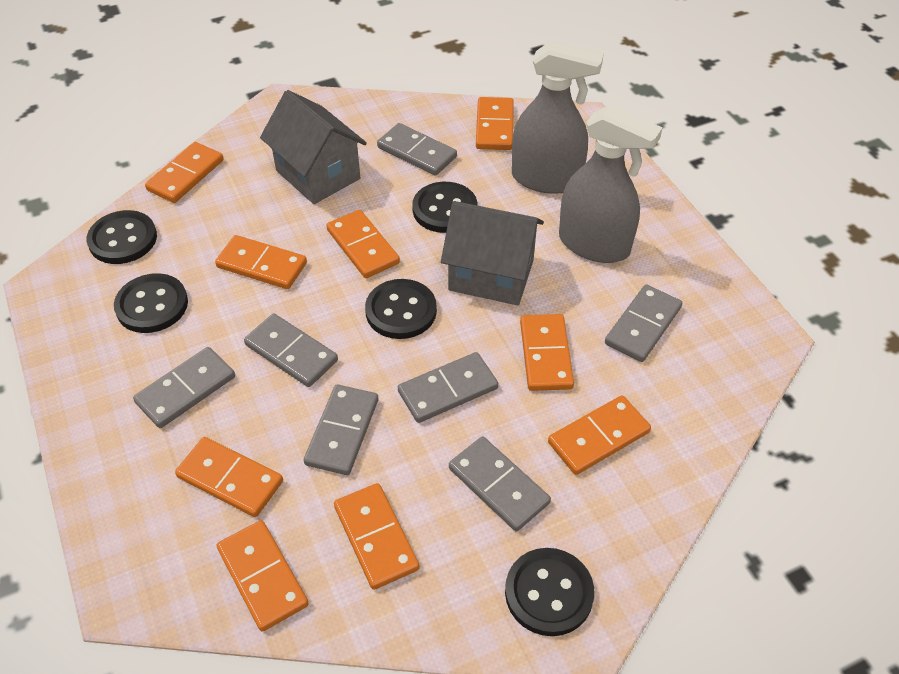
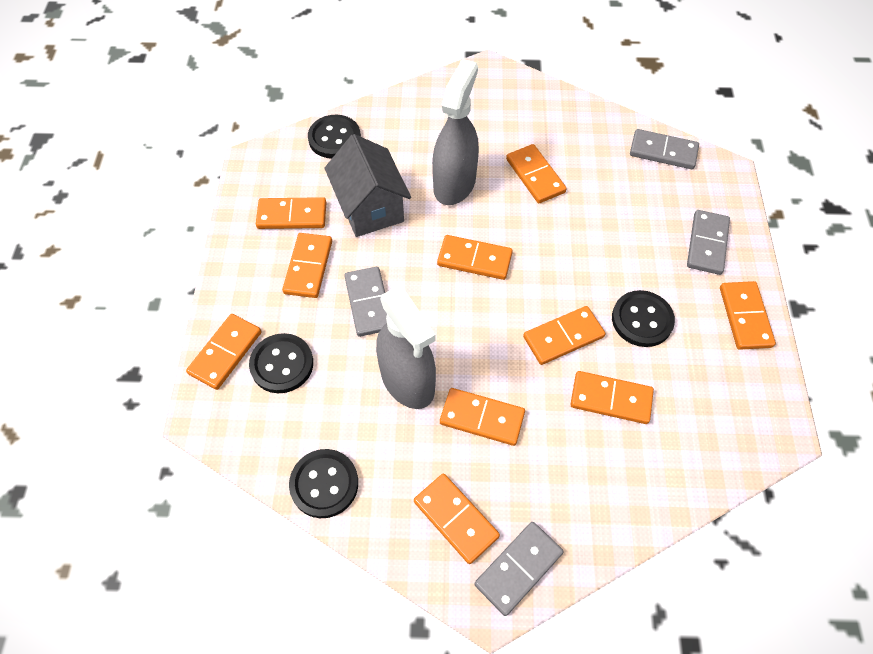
black button: [87,210,157,264] [114,273,188,333] [365,279,437,339] [412,182,477,233] [505,548,594,636] = 5 -> [249,333,313,393] [289,449,358,518] [308,115,361,159] [612,290,675,347] = 4
grey domino: [133,347,235,428] [244,314,338,387] [304,385,378,475] [377,123,457,176] [398,352,498,423] [449,437,551,531] [605,284,682,362] = 7 -> [344,267,387,337] [474,522,564,616] [630,129,699,169] [687,210,730,275] = 4
grey house: [260,90,367,204] [441,201,544,305] = 2 -> [324,134,411,237] = 1
orange domino: [145,142,224,203] [175,437,283,517] [215,235,307,289] [216,520,309,632] [326,210,400,278] [334,483,420,590] [476,97,514,150] [520,314,574,391] [548,395,651,475] = 9 -> [186,314,261,390] [256,197,326,229] [282,233,332,298] [414,474,500,564] [437,235,513,280] [440,388,525,446] [506,144,567,203] [523,306,605,365] [571,371,654,424] [720,281,776,350] = 10

